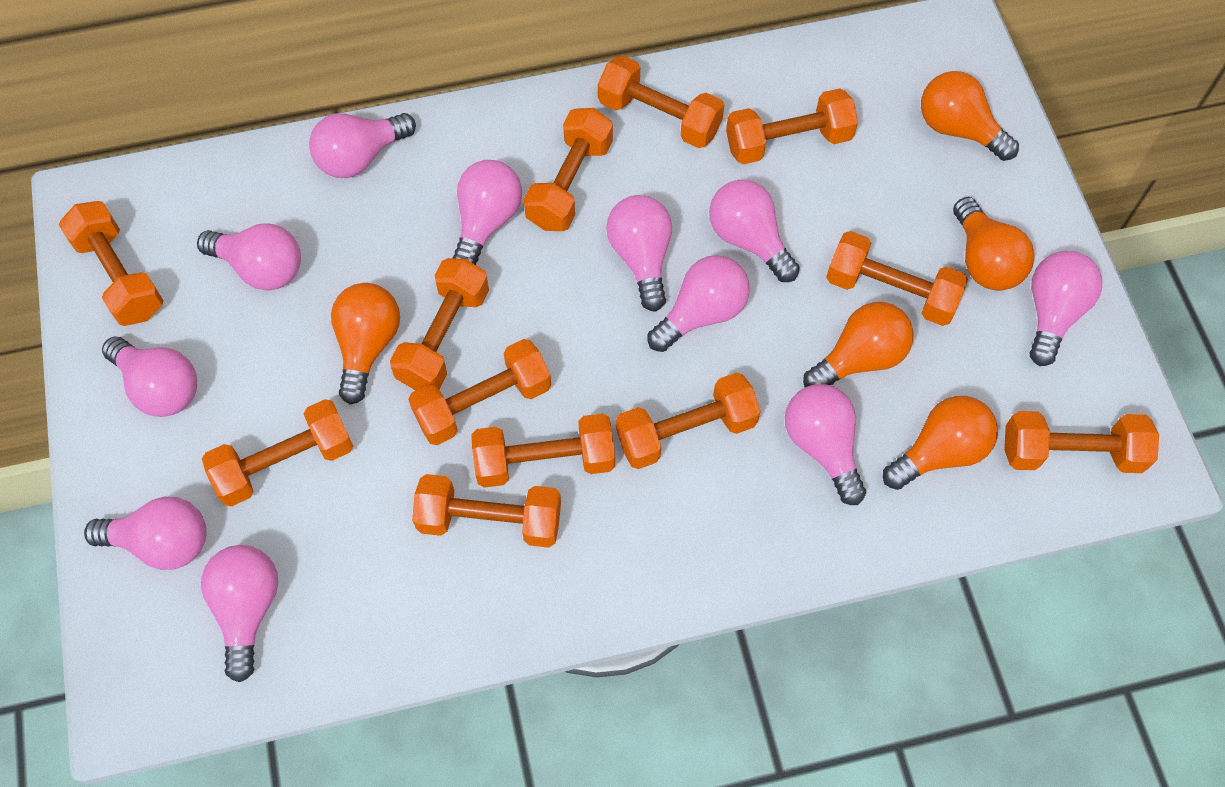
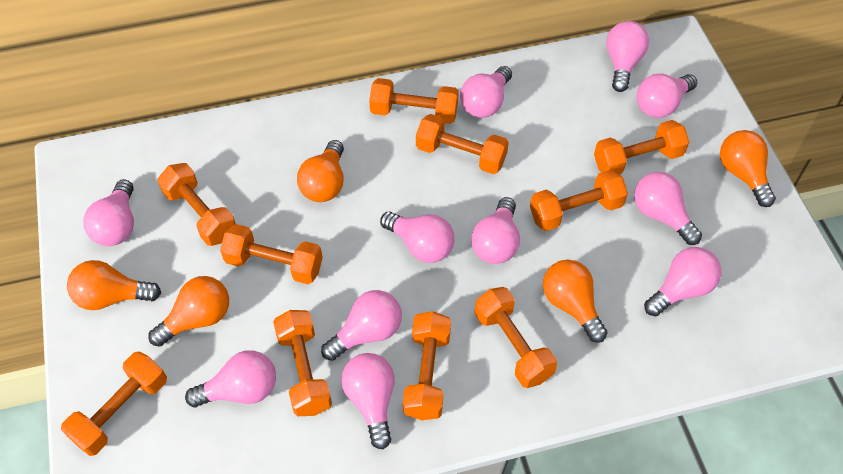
orange dumbbell: [59,201,164,326] [202,399,353,507] [390,258,489,390] [408,339,551,445] [412,474,561,548] [471,413,615,488] [524,108,613,231] [598,55,724,148] [616,373,761,469] [726,88,858,164] [826,231,968,326] [1004,411,1159,473] = 12 -> [61,351,167,456] [158,163,236,246] [220,224,323,284] [273,310,332,416] [369,78,459,124] [403,311,451,420] [416,114,509,174] [475,287,557,388] [530,170,628,231] [594,120,689,175] = 10

